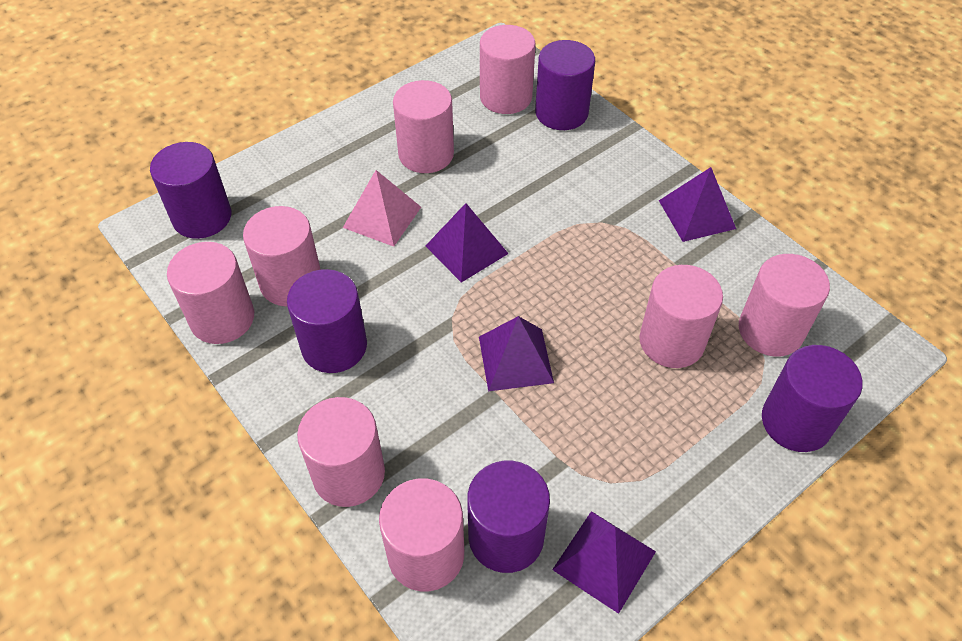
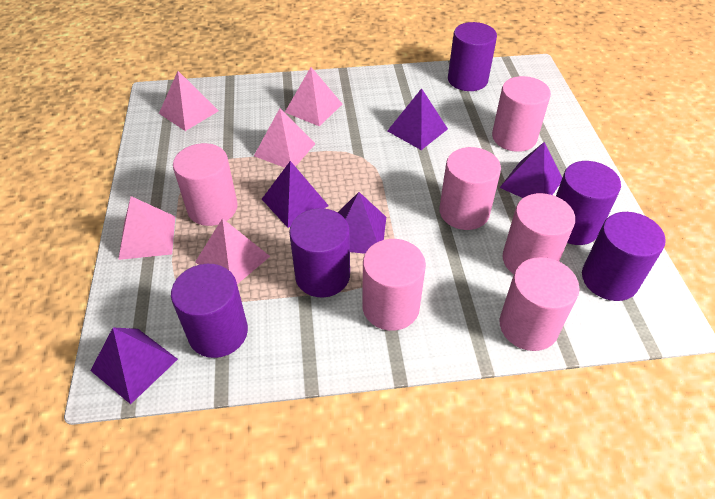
pink cylinder: [167,242,254,344] [243,206,321,307] [297,397,385,507] [379,478,464,591] [393,80,454,173] [480,25,535,114] [639,265,723,368] [739,254,830,356] = 8 -> [173,143,238,226] [362,239,426,331] [439,147,501,230] [492,76,551,152] [499,257,579,351] [503,193,575,274] = 6
pink pyramid: [343,170,421,247] = 1 -> [118,196,175,260] [159,71,218,131] [195,218,270,284] [254,108,315,168] [285,67,342,126] = 5
purple pyramid: [426,203,509,283] [479,316,554,391] [552,511,656,614] [659,167,736,242] = 4 -> [90,328,178,404] [262,161,329,228] [337,192,386,254] [387,88,448,150] [500,142,562,198] = 5

